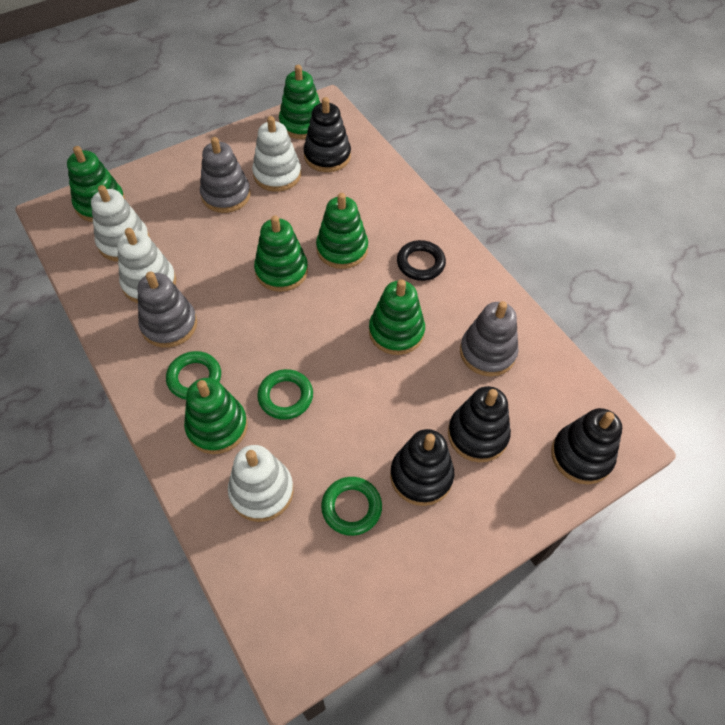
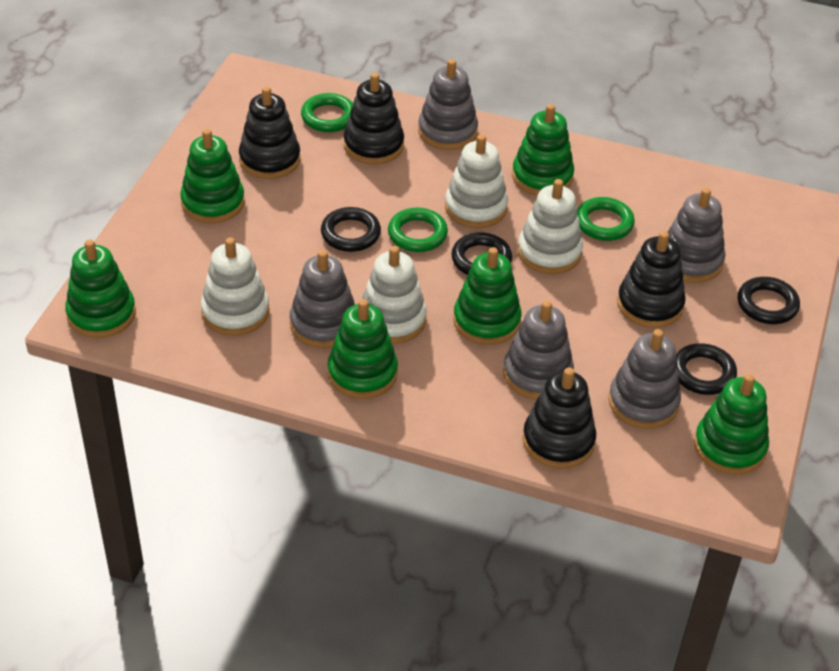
black ring: [397,240,446,281] = 1 -> [321,207,381,252] [451,232,512,275] [676,343,737,395] [738,277,800,324] = 4
grey stacking toy: [137,272,197,348] [200,137,251,213] [460,301,519,376] = 3 -> [290,250,355,348] [418,59,478,150] [503,301,574,400] [608,329,681,429] [668,188,725,283] = 5

